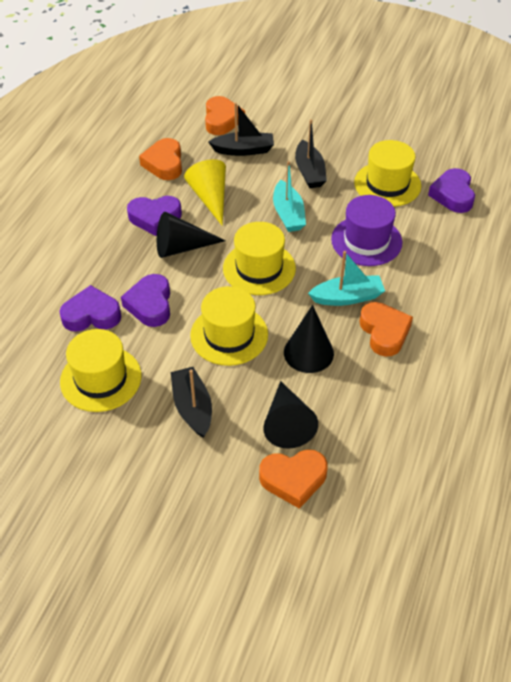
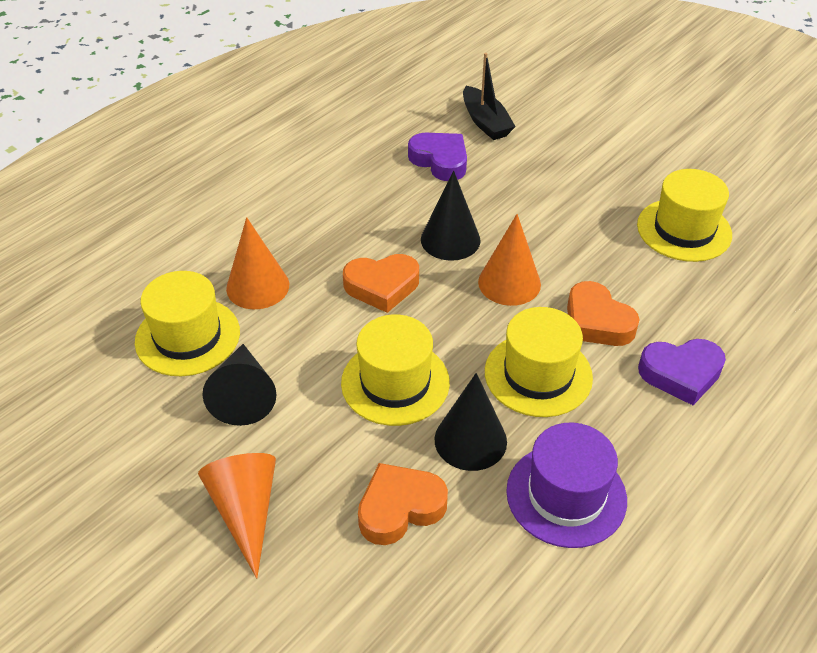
black boat: [171,367,212,438] [209,102,274,156] [295,119,327,188] = 3 -> [463,53,516,140] = 1
orange cone: none = 0 -> [198,453,276,579] [226,217,289,309] [478,214,541,306] = 3
orange heart: [139,138,182,180] [205,96,245,135] [259,449,328,509] [359,302,413,357] = 4 -> [343,254,419,313] [358,463,448,545] [567,281,640,346] = 3
purple heart: [59,285,122,332] [121,274,170,327] [127,196,182,236] [428,168,475,213] = 4 -> [408,133,467,181] [638,339,726,405] = 2
turquoise boat: [273,161,306,232] [308,251,385,306] = 2 -> none = 0
yellow cone: [184,159,226,226] = 1 -> none = 0

